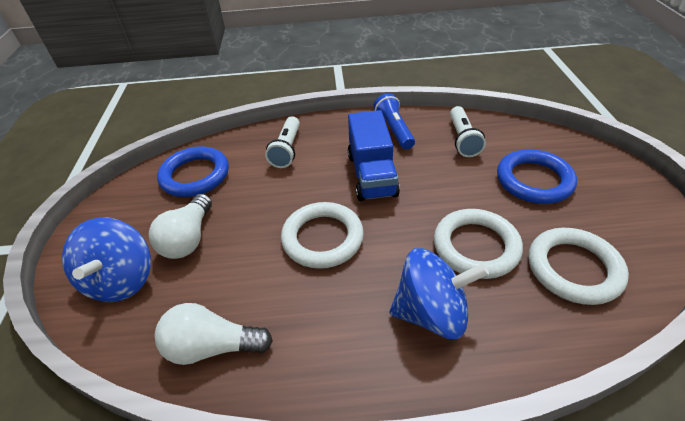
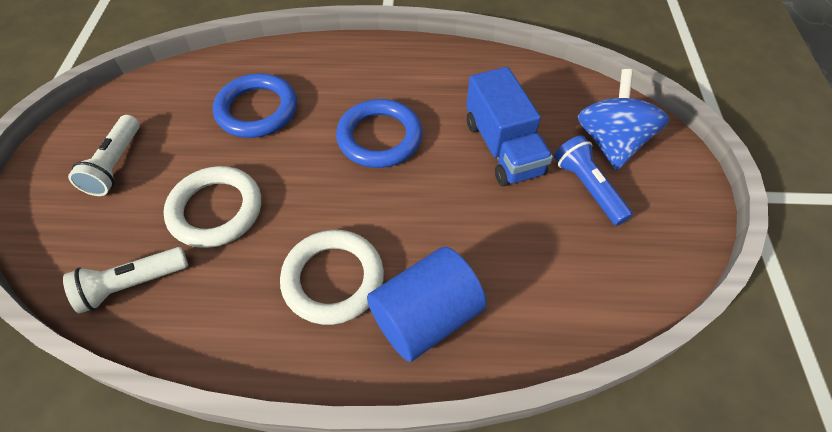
blue cylinder: none = 0 -> [367,247,486,362] = 1
blue spinning top: [62,217,151,302] [390,248,489,339] = 2 -> [577,69,669,171] = 1
white light bulb: [149,194,212,259] [155,303,273,365] = 2 -> none = 0
white ring: [281,202,364,269] [434,209,523,279] [529,228,629,305] = 3 -> [164,166,261,248] [280,230,384,325] = 2

